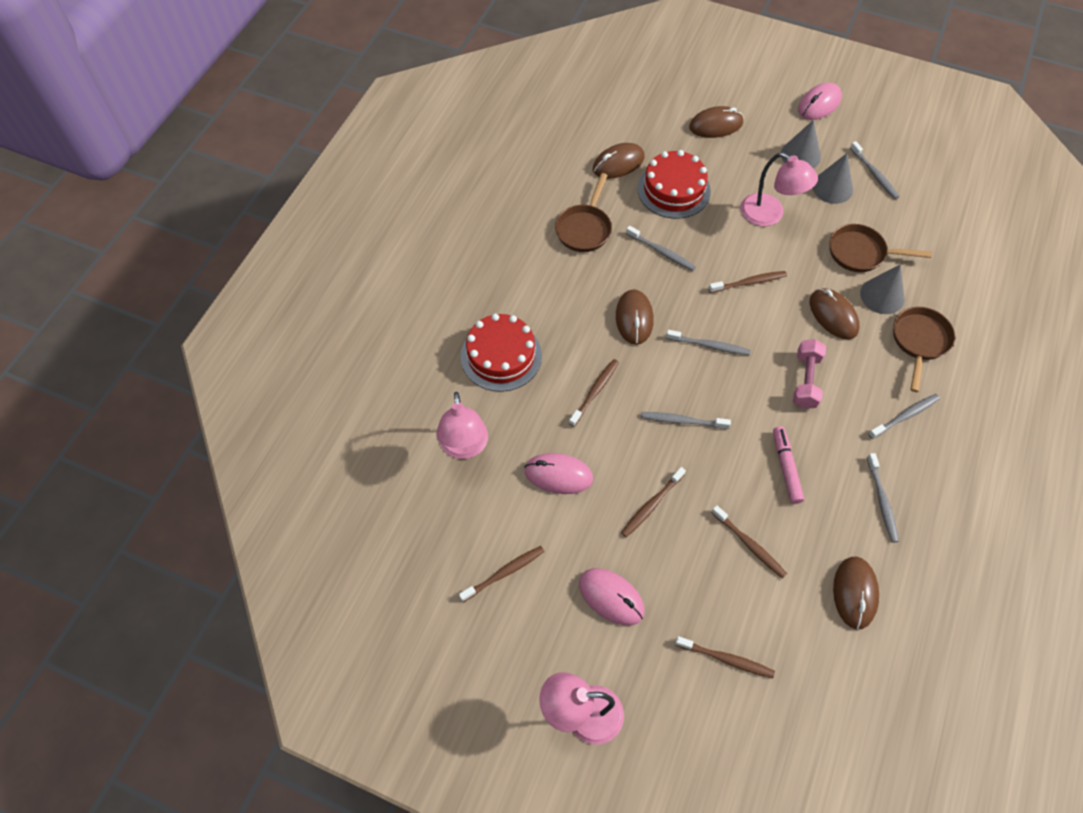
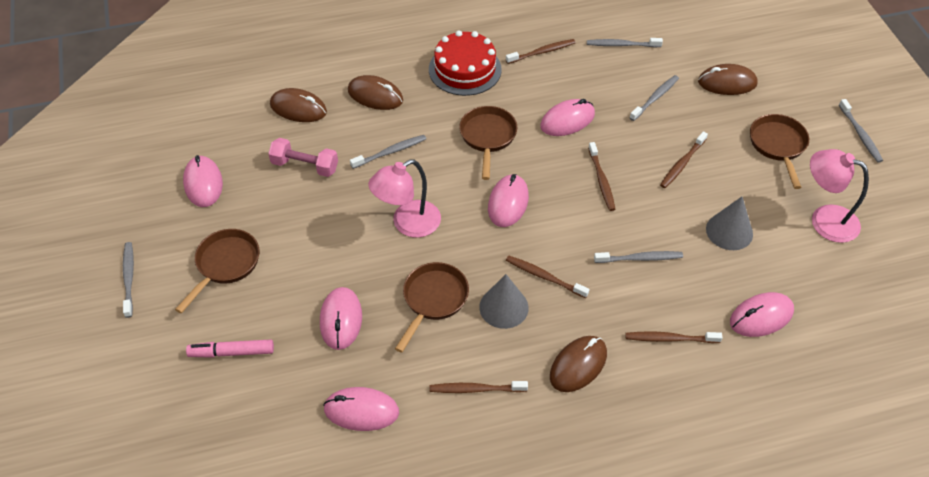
brown mouse: [593,143,645,179] [616,289,653,345] [689,106,744,138] [810,288,860,339] [833,556,879,630] = 5 -> [270,88,327,122] [348,75,403,110] [550,336,607,392] [698,64,758,95] = 4
brown pan: [555,173,612,252] [830,224,932,272] [893,307,955,392] = 3 -> [175,229,259,313] [395,262,469,353] [459,106,517,180] [750,114,809,189] = 4
grey cone: [781,120,821,168] [812,153,853,204] [860,264,904,314] = 3 -> [479,274,529,329] [706,197,753,250] = 2
pink lamp: [436,392,488,459] [539,672,624,745] [741,153,818,226] = 3 -> [368,159,441,238] [810,149,869,243] = 2
pink mouse: [524,453,593,494] [579,568,644,625] [798,83,842,120] = 3 -> [183,155,223,207] [320,287,362,350] [323,387,399,431] [488,174,529,227] [540,99,595,136] [730,292,794,337] = 6
red cake: [461,313,542,392] [637,150,711,219] = 2 -> [429,30,502,96] = 1

